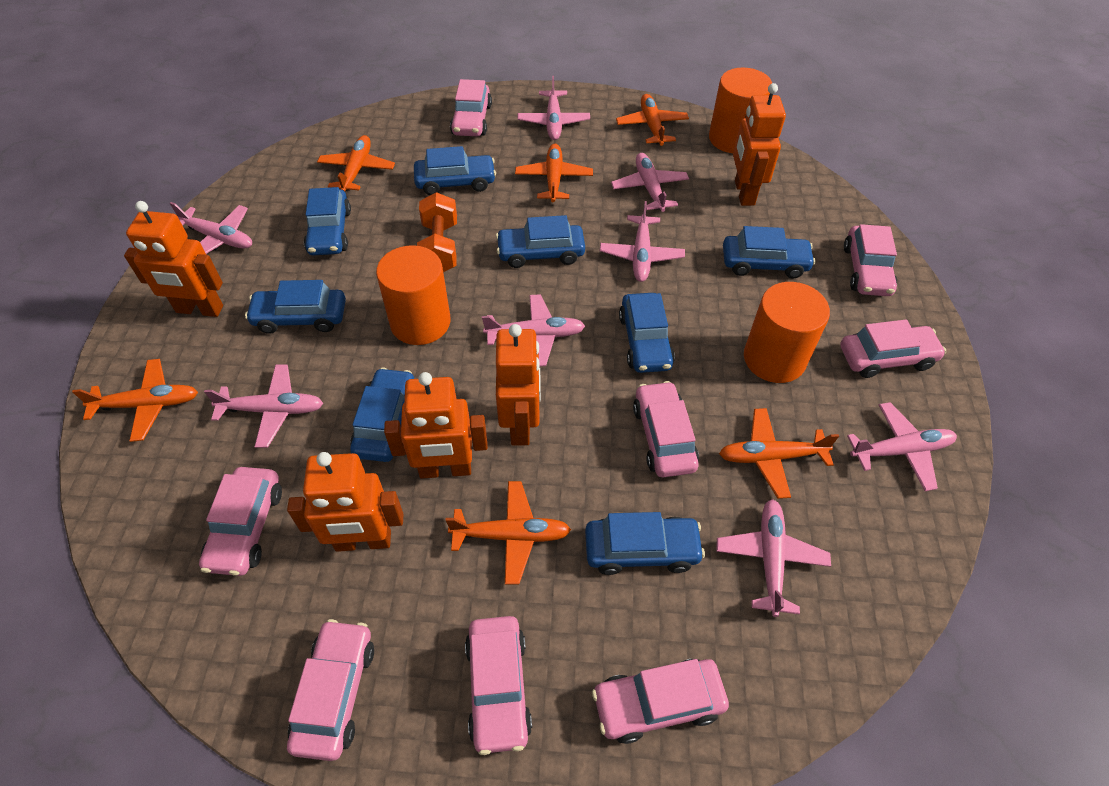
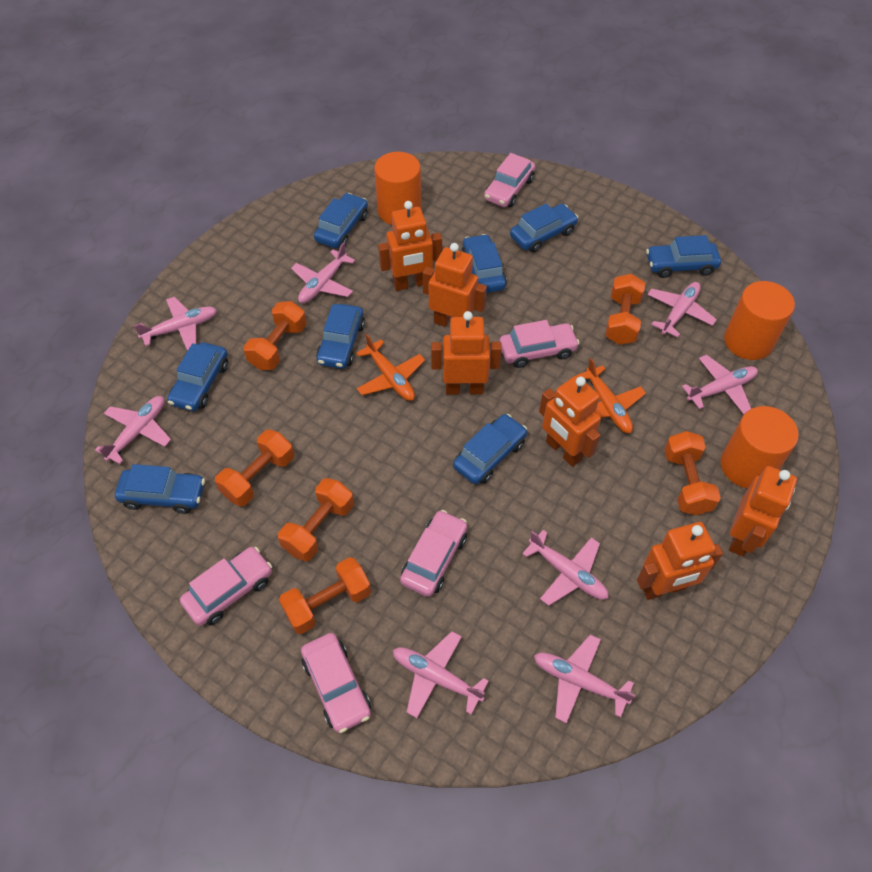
orange dumbbell: [417,192,457,272] = 1 -> [215,430,294,506] [243,301,307,370] [278,478,354,561] [279,557,371,634] [605,274,645,345] [664,431,721,515] = 6
orange plane: [72,359,198,442] [317,135,395,192] [445,481,571,585] [515,144,593,202] [616,94,689,146] [719,408,839,499] = 6 -> [356,334,425,401] [577,358,646,433] = 2
orange robot: [124,201,223,317] [287,452,403,552] [384,372,488,479] [496,324,541,446] [733,83,786,206] = 5 -> [378,201,442,291] [423,243,487,327] [431,311,502,395] [539,375,601,467] [637,522,723,600] [729,466,797,556] = 6
pink car: [199,467,282,576] [287,619,374,761] [450,79,492,136] [465,616,532,755] [592,659,729,744] [633,381,699,477] [840,320,946,378] [844,224,897,296] = 8 -> [180,547,272,626] [301,633,371,733] [400,510,467,597] [484,153,535,207] [499,320,580,368] = 5

